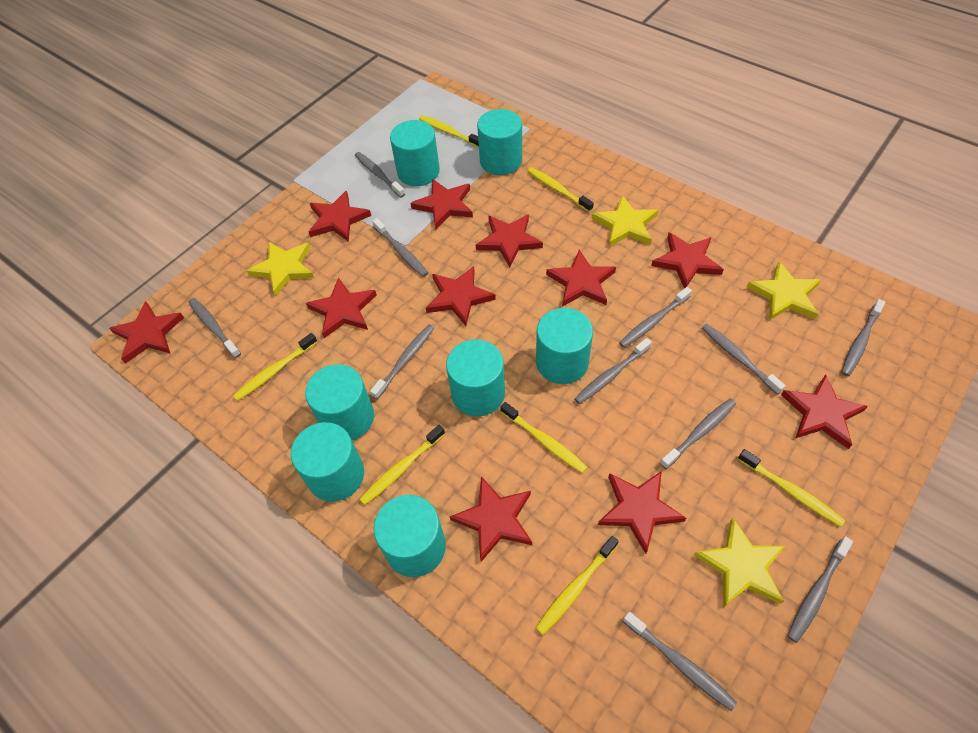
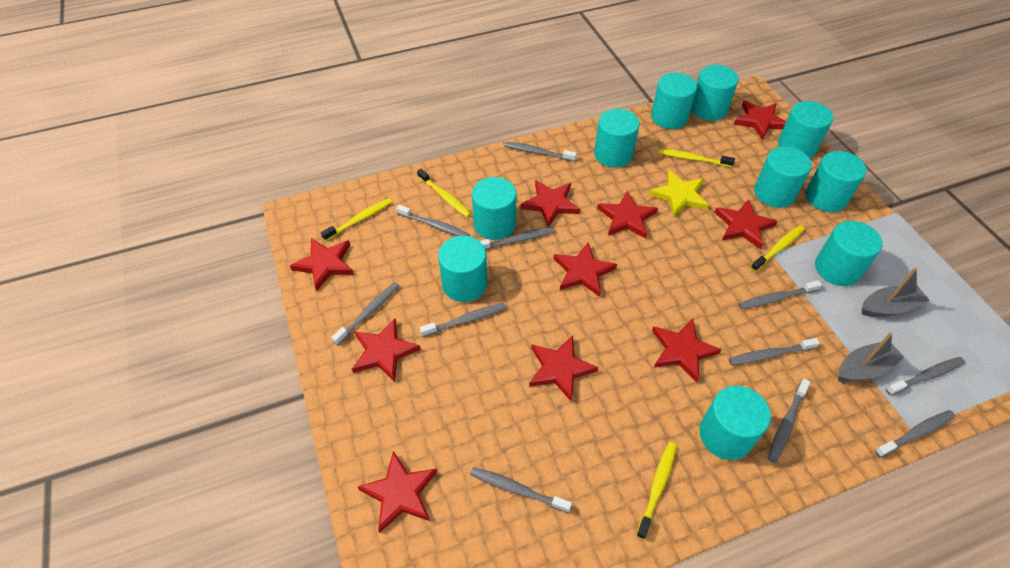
grey boat: none = 0 -> [838,332,905,382] [862,268,930,317] = 2
red star: [109,301,184,364] [306,278,377,338] [309,191,371,242] [411,179,473,229] [426,266,496,326] [450,476,532,562] [476,214,543,267] [546,250,616,307] [598,471,686,554] [651,233,724,288] [781,374,868,449] = 11 -> [290,238,354,291] [352,318,421,382] [358,451,437,533] [521,180,580,227] [529,336,598,401] [553,243,617,297] [597,190,658,239] [652,319,722,382] [714,199,778,249] [734,101,786,140] = 10
turquoise cylinder: [291,422,364,502] [305,364,374,440] [374,495,446,577] [390,120,440,186] [446,339,505,416] [477,109,522,175] [536,308,593,384] = 7 -> [438,236,487,302] [472,177,517,240] [594,109,640,168] [651,73,697,129] [691,65,738,121] [699,386,771,460] [754,146,812,208] [778,101,833,158] [805,151,867,212] [815,221,882,286] = 10
yellow star: [247,242,314,296] [592,195,658,247] [694,518,785,607] [746,261,821,321] = 4 -> [649,170,709,217] = 1
yellow toothbrush: [233,333,317,401] [359,425,445,505] [419,115,479,148] [500,402,588,473] [527,167,594,212] [536,536,619,635] [738,449,845,527] = 7 -> [321,198,392,241] [417,169,471,217] [636,442,677,539] [658,149,735,167] [751,225,805,272] = 5

